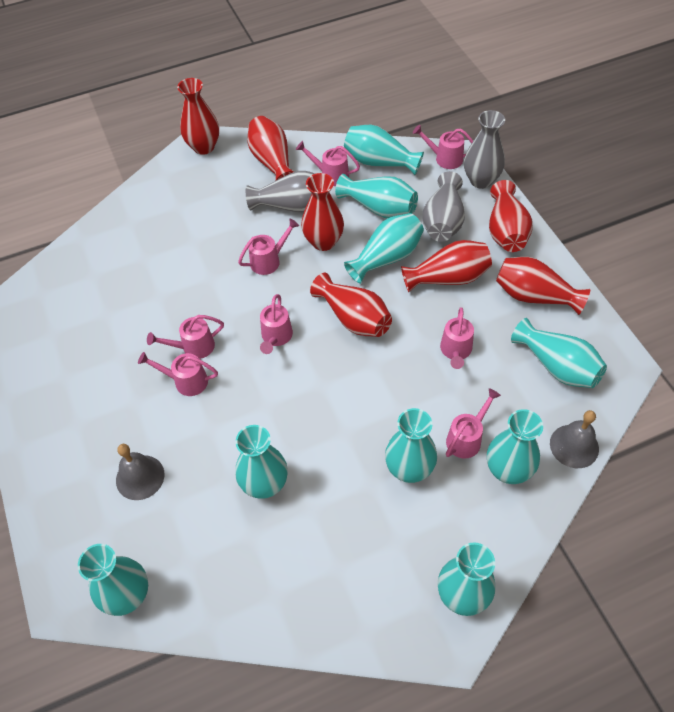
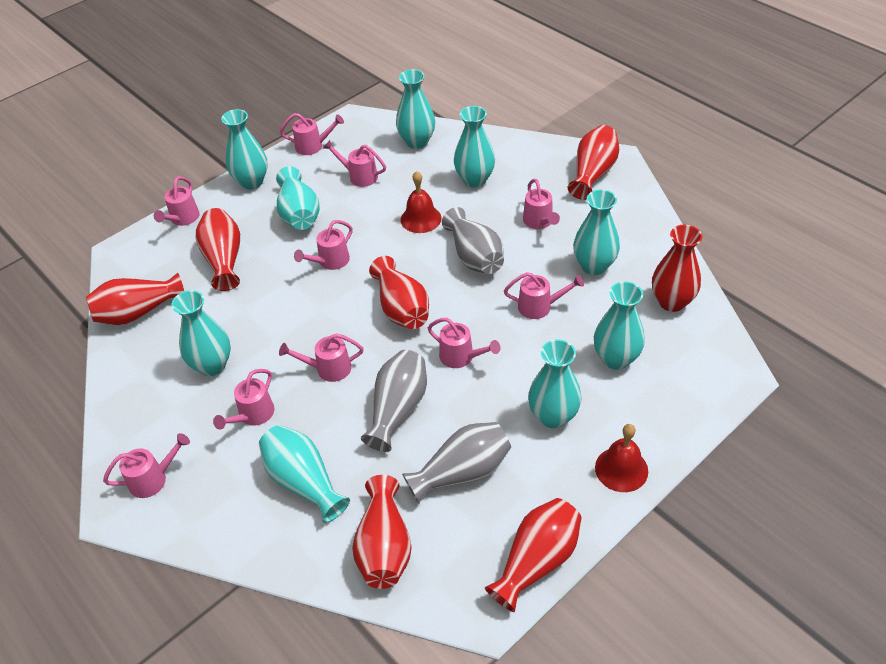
grey bell: [116,444,165,500] [550,410,599,468] = 2 -> none = 0
pink watering can: [138,352,218,396] [147,315,224,359] [238,219,299,275] [260,294,293,354] [296,141,360,186] [413,125,473,169] [440,307,474,369] [446,388,501,459] = 8 -> [103,433,190,498] [154,176,200,226] [213,369,274,430] [279,333,364,382] [280,113,344,155] [294,220,353,270] [323,140,386,187] [428,318,500,368] [504,272,584,319] [523,179,560,229] = 10
red bell: none = 0 -> [401,171,441,233] [595,424,648,492] = 2

